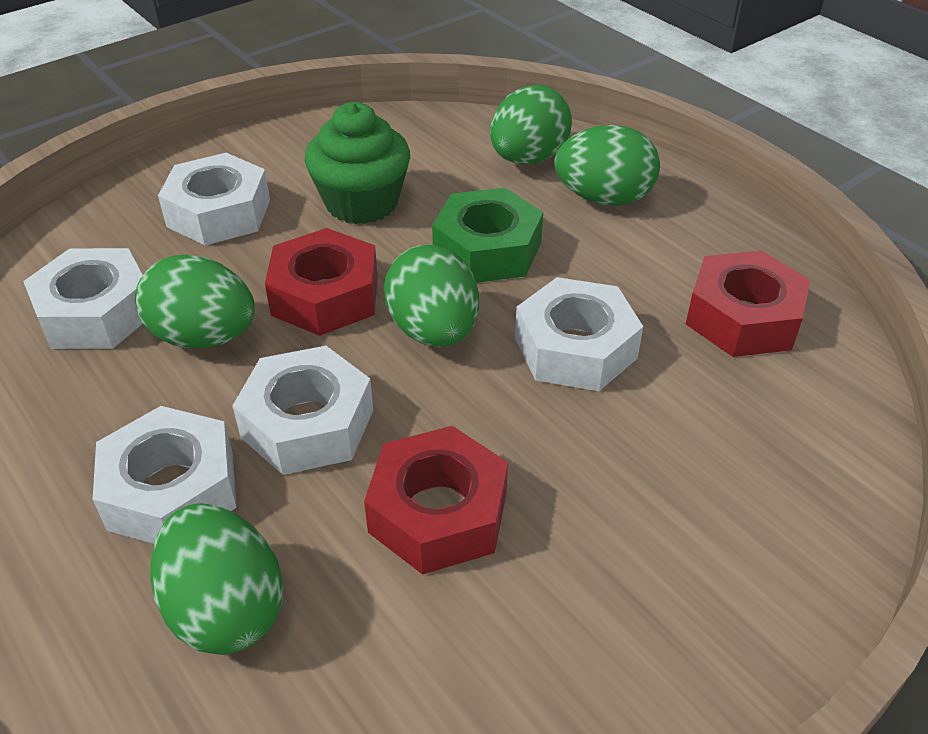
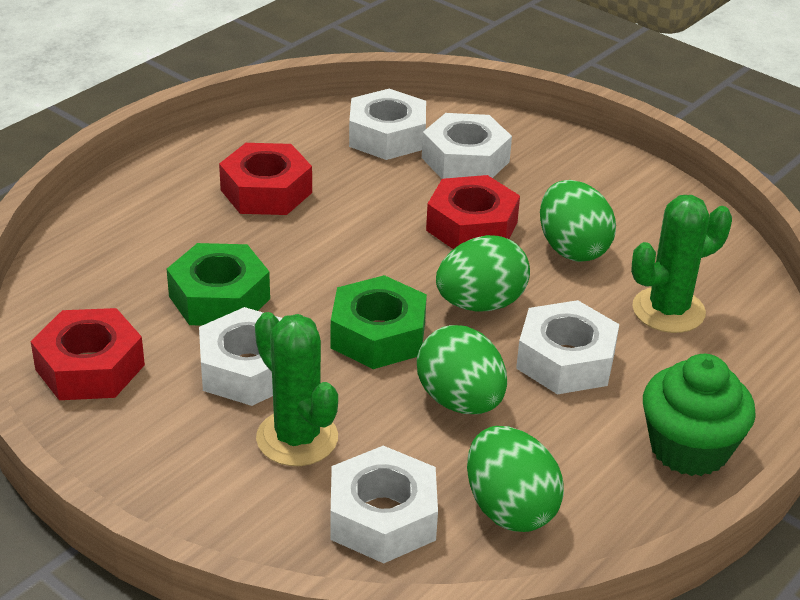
green cactus: none = 0 -> [255,312,338,466] [631,195,732,333] = 2
green egg: [135,254,255,348] [150,504,283,655] [384,245,479,347] [490,85,572,164] [554,125,660,206] = 5 -> [417,325,507,414] [436,235,530,312] [467,426,564,532] [540,180,616,262] = 4
green nut: [432,188,543,283] = 1 -> [167,243,270,326] [331,275,427,369] = 2

